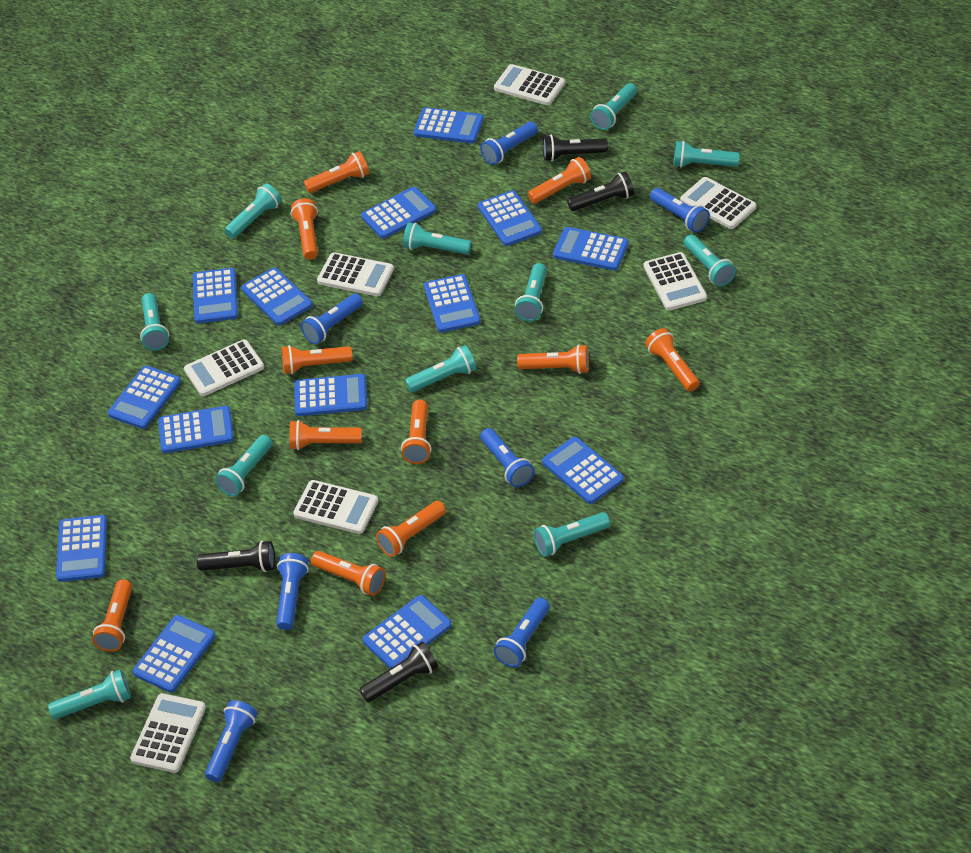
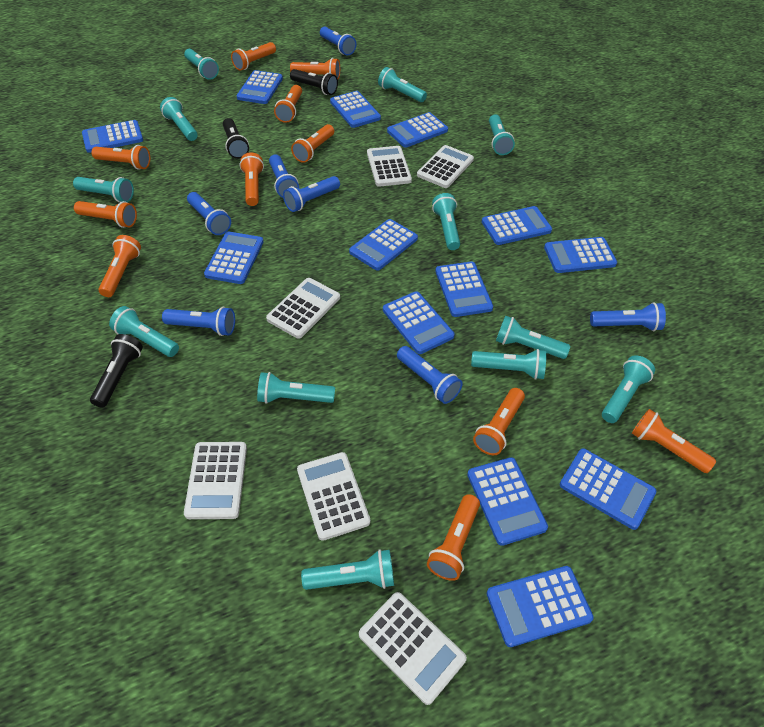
black flashlight: [197,541,275,572] [359,642,438,703] [543,135,608,161] [567,171,634,211] = 4 -> [90,334,143,408] [223,118,249,159] [290,69,338,95] = 3
blue calculator: [56,515,107,582] [108,366,181,429] [133,615,216,693] [158,406,234,453] [193,268,238,324] [241,268,313,325] [294,374,367,416] [361,187,436,239] [362,595,452,669] [413,107,484,143] [424,274,480,333] [478,190,542,246] [542,437,624,504] [553,227,629,271] = 14 -> [82,120,143,153] [204,232,264,284] [237,70,283,104] [330,91,381,128] [349,219,418,271] [383,291,455,354] [387,112,448,148] [435,261,493,317] [467,457,548,546] [482,206,552,245] [487,566,594,647] [544,237,617,273] [560,449,656,530] = 13
turquoise flashlight: [48,669,131,719] [140,293,169,351] [215,435,272,496] [225,183,282,239] [403,222,471,255] [405,345,476,392] [515,263,547,321] [534,512,610,557] [590,83,637,130] [674,141,740,168] [684,235,736,287] = 11 -> [73,177,134,203] [109,306,179,357] [160,97,198,141] [184,49,219,80] [257,372,335,404] [301,549,394,590] [378,67,427,102] [432,193,460,250] [471,349,546,380] [489,114,515,155] [496,316,570,359] [602,355,655,423] = 12
white calculator: [130,693,206,773] [184,339,264,396] [293,480,378,534] [317,252,394,296] [494,64,565,105] [644,252,707,311] [680,177,756,229] = 7 -> [184,442,247,519] [266,278,340,339] [297,452,370,541] [359,592,467,705] [367,146,412,187] [417,145,474,188] = 6

